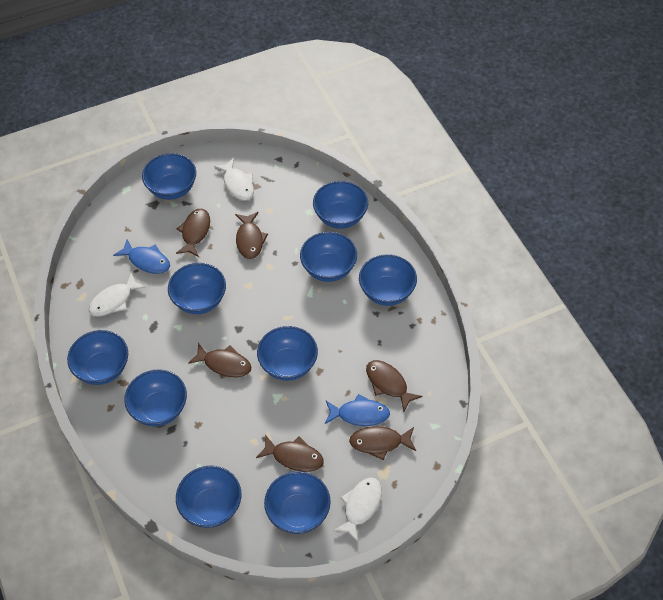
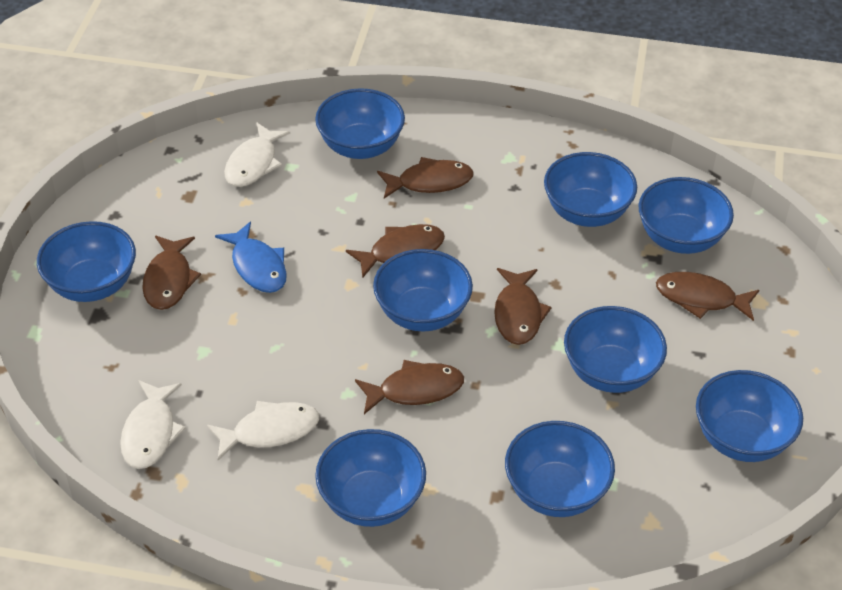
blue bowl: [67,330,128,385] [124,369,187,427] [142,153,196,200] [168,263,226,314] [176,465,242,528] [257,326,318,381] [264,471,331,534] [300,232,357,282] [313,181,368,229] [359,254,417,306] = 10 -> [37,221,136,302] [315,88,405,159] [315,429,426,527] [373,249,473,332] [505,421,615,517] [544,152,637,227] [564,306,667,393] [639,177,734,254] [696,370,803,462] = 9
blue fish: [113,239,170,274] [325,394,390,426] = 2 -> [215,222,287,293] = 1

